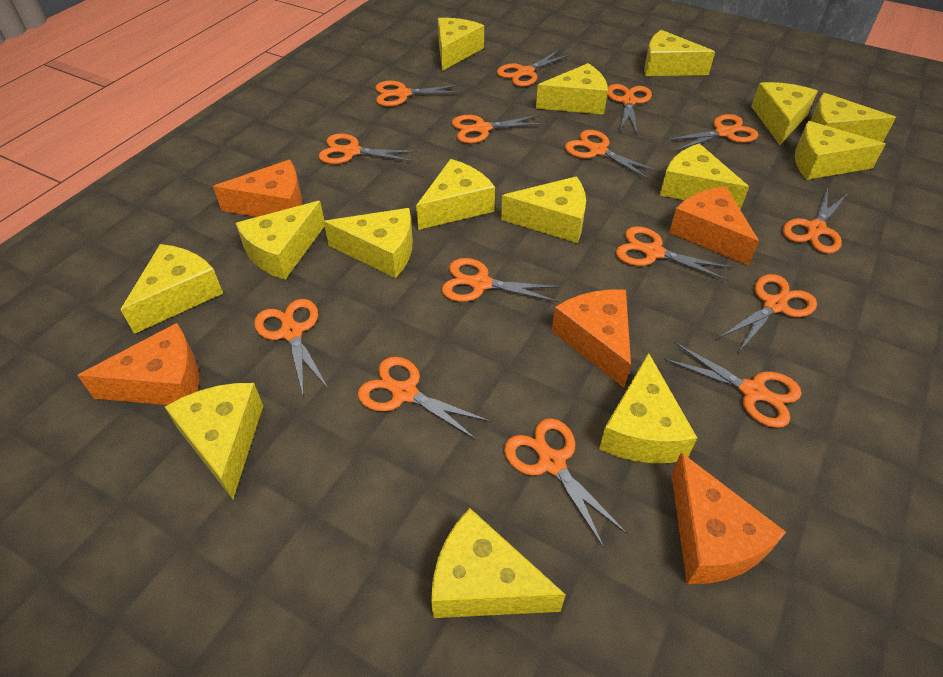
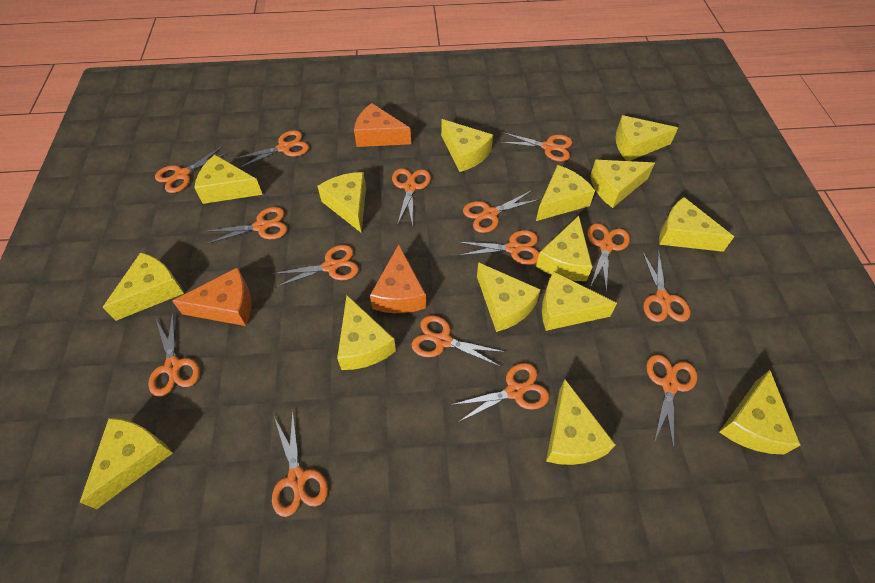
orange cheese: [77,323,199,405] [213,160,302,217] [552,289,631,388] [669,186,759,266] [671,453,786,584] = 5 -> [172,267,251,326] [354,103,411,147] [370,245,426,313] = 3

